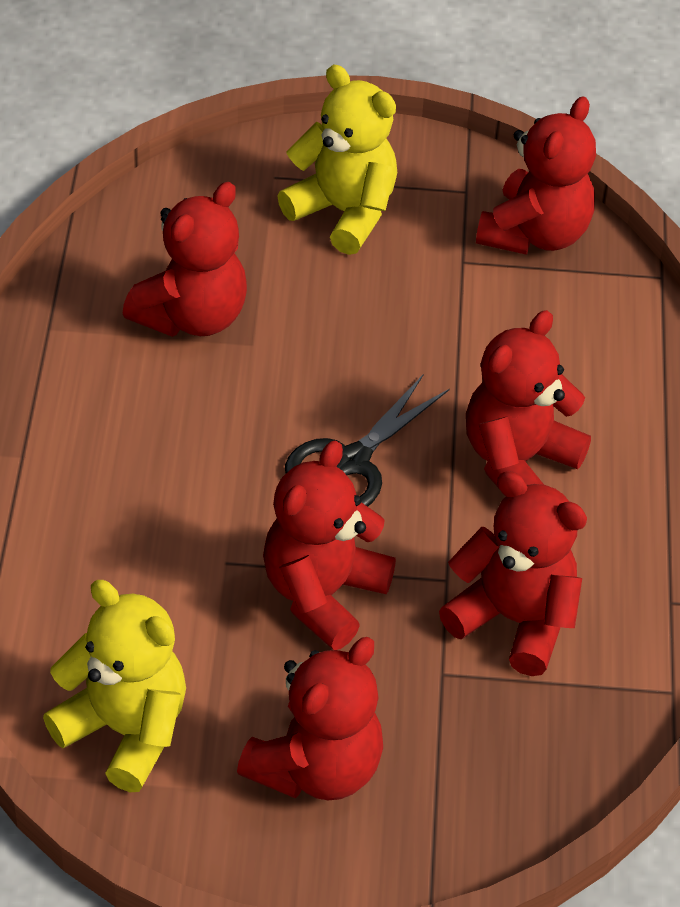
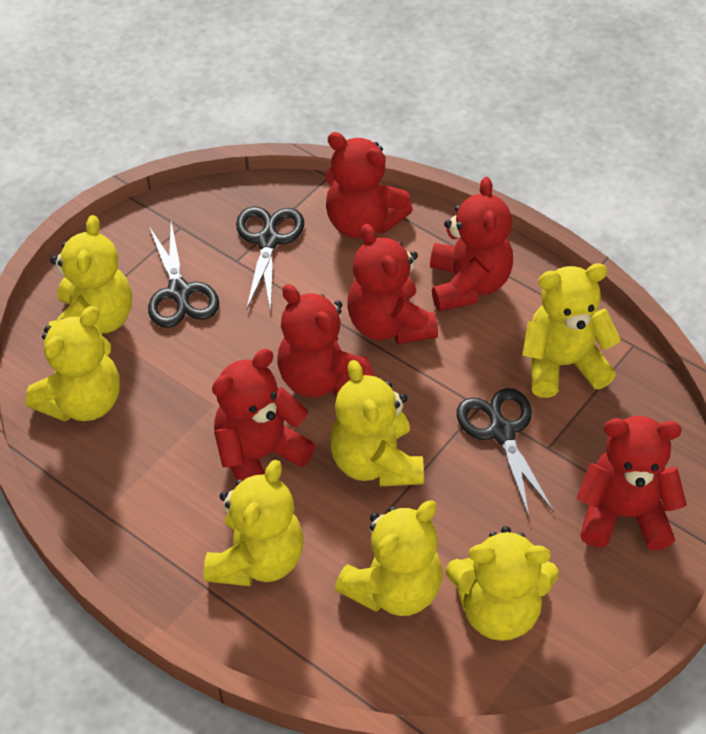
black scissors: [285,374,450,507] = 1 -> [148,222,219,328] [236,206,304,312] [457,388,554,517] = 3
yellow teddy bear: [43,580,186,792] [277,65,397,255] = 2 -> [26,306,120,421] [49,215,132,334] [204,460,303,586] [330,360,424,486] [335,500,442,616] [446,526,559,641] [522,263,621,398] = 7

